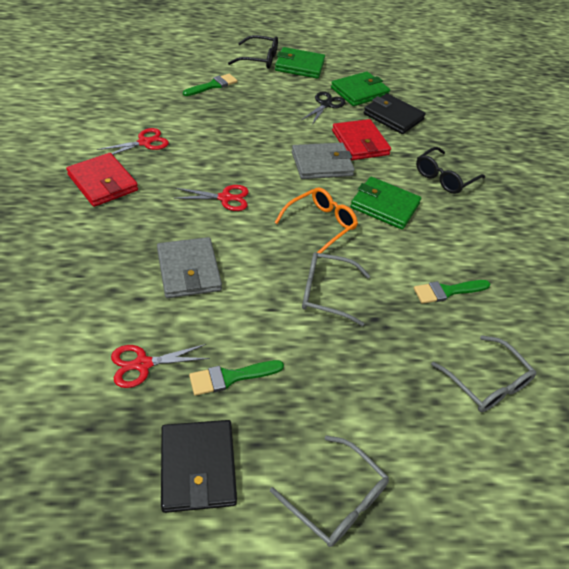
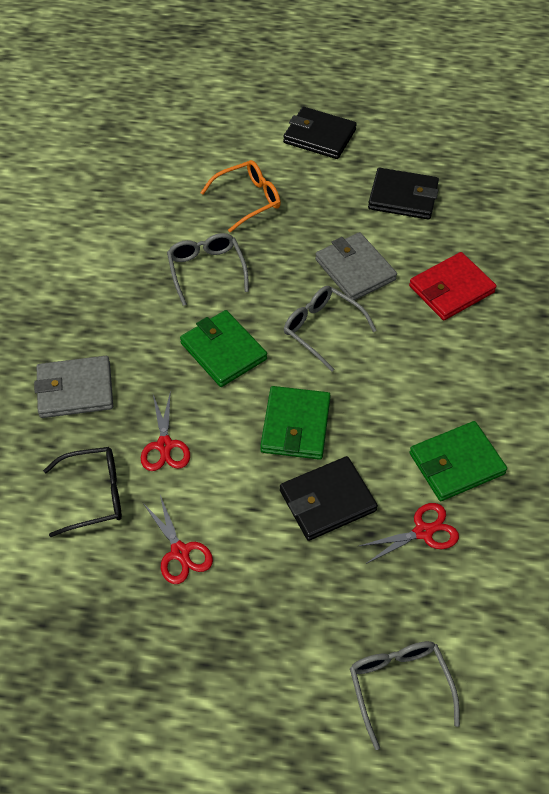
black glasses: [228,35,278,69] [416,147,485,194] = 2 -> [43,447,122,537] = 1
black scissors: [302,91,345,125] = 1 -> none = 0
black wallet: [161,420,237,513] [364,93,426,134] = 2 -> [280,456,378,541] [283,107,357,159] [368,168,439,220] = 3
green brush: [183,74,238,96] [189,360,284,396] [414,280,490,304] = 3 -> none = 0
red wallet: [66,153,138,207] [332,119,391,160] = 2 -> [409,252,497,320] = 1

